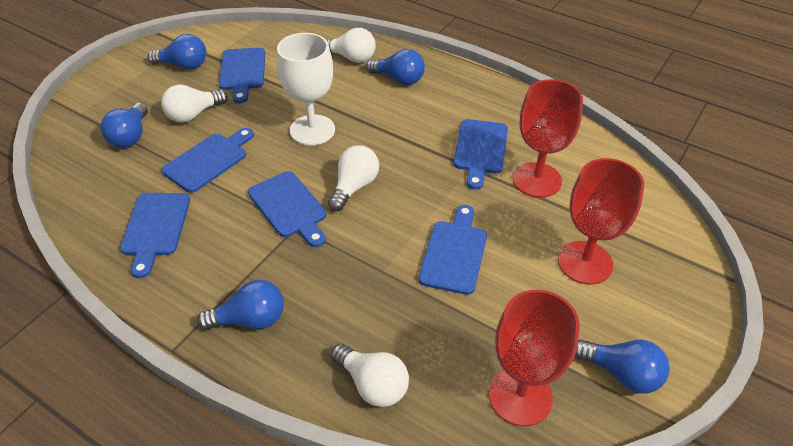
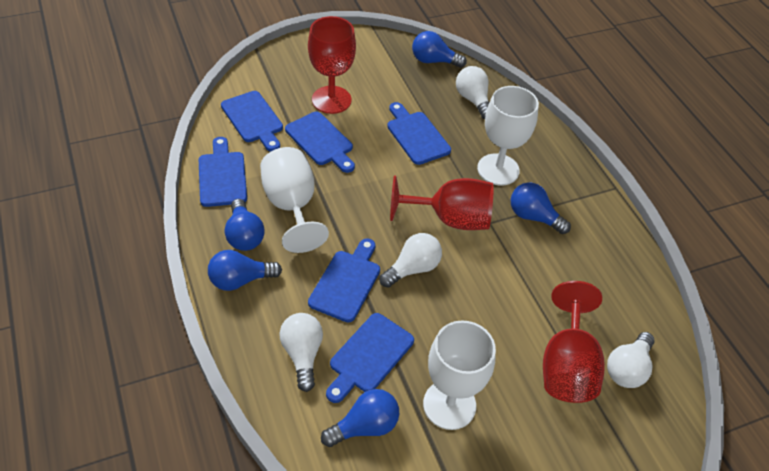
white goblet: [277,33,335,146] = 1 -> [260,147,329,253] [423,320,496,430] [477,86,539,185] = 3

